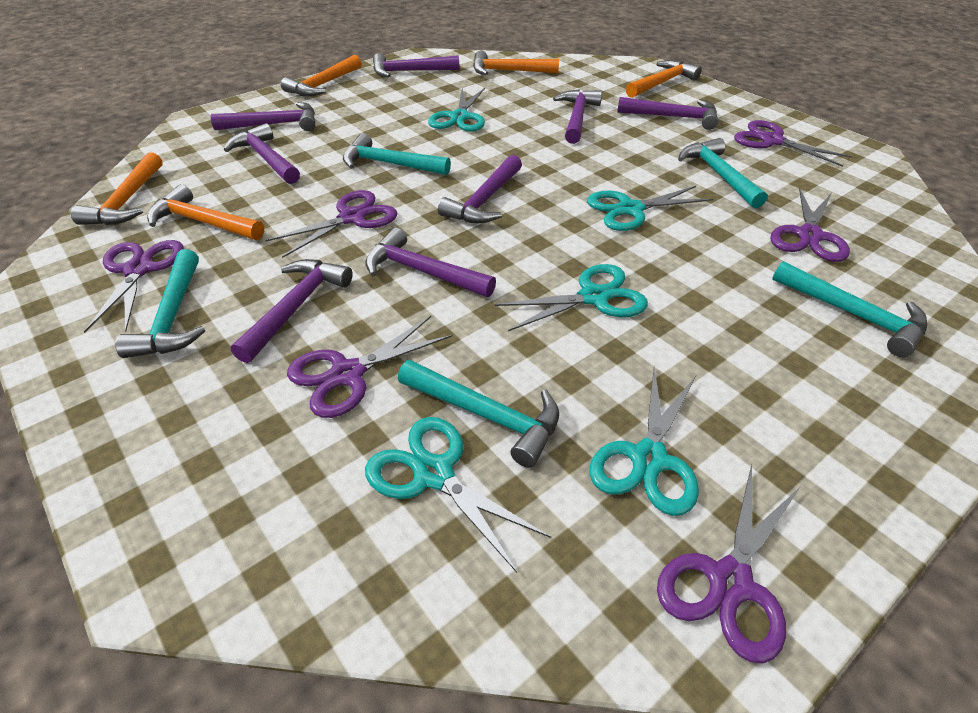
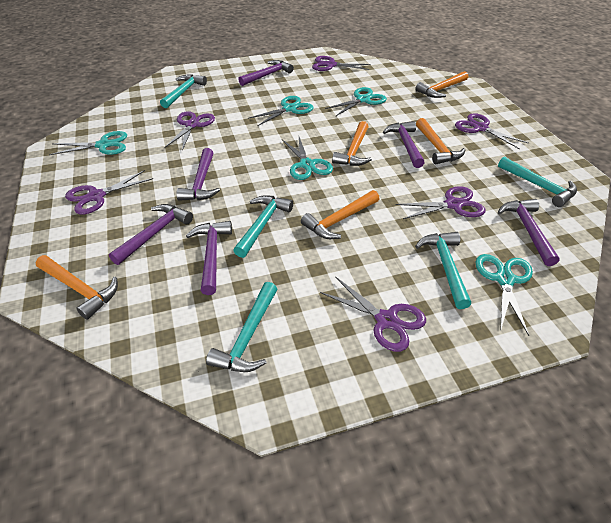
purple hammer: [211,102,315,131] [224,123,300,184] [231,259,353,363] [365,228,496,297] [373,53,459,77] [438,155,522,223] [553,89,602,144] [617,97,718,130] = 8 -> [109,204,193,265] [176,148,220,201] [186,221,232,295] [238,60,294,86] [383,121,425,168] [498,199,560,266] = 6

